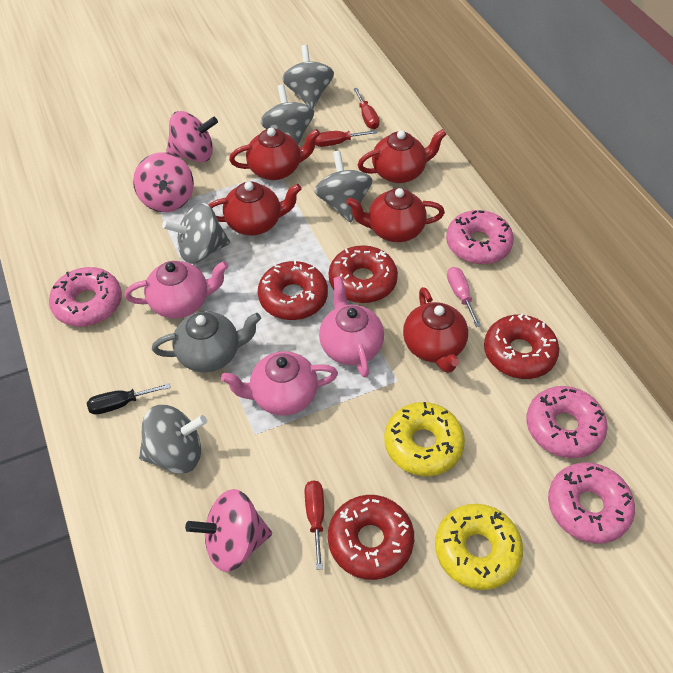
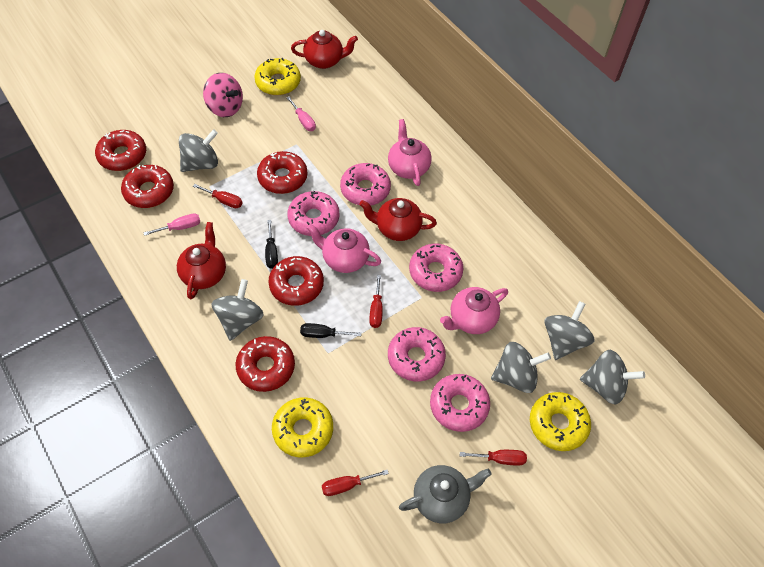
black screwdriver: [87,383,171,415] = 1 -> [265,220,278,269] [300,323,362,338] = 2
pink donut: [49,267,122,327] [446,210,514,264] [527,386,608,458] [548,462,635,544] = 4 -> [287,191,339,236] [340,163,391,206] [388,327,446,381] [409,244,463,292] [430,374,490,432] = 5
pink screwdriver: [447,267,481,327] = 1 -> [143,213,200,236] [287,97,316,131] = 2
pink spinning top: [133,152,194,212] [166,111,218,162] [185,489,272,572] = 3 -> [203,73,243,117] = 1
red donut: [258,260,328,320] [328,495,414,580] [329,245,398,303] [484,314,559,379] = 4 -> [95,130,146,171] [121,165,174,208] [236,336,295,392] [257,151,308,194] [268,256,324,306] = 5
red screwdriver: [305,480,324,570] [315,130,377,147] [353,88,380,129] = 3 -> [193,184,243,208] [322,470,389,496] [369,275,383,328] [460,450,527,466] = 4
red teapot: [208,182,301,236] [229,128,320,180] [346,188,445,242] [358,129,446,183] [403,287,468,373] = 5 -> [177,222,226,299] [291,30,358,69] [359,198,437,241] = 3
yellow donut: [384,402,465,476] [435,504,523,590] = 2 -> [254,58,301,95] [272,398,333,457] [530,392,591,451] = 3

